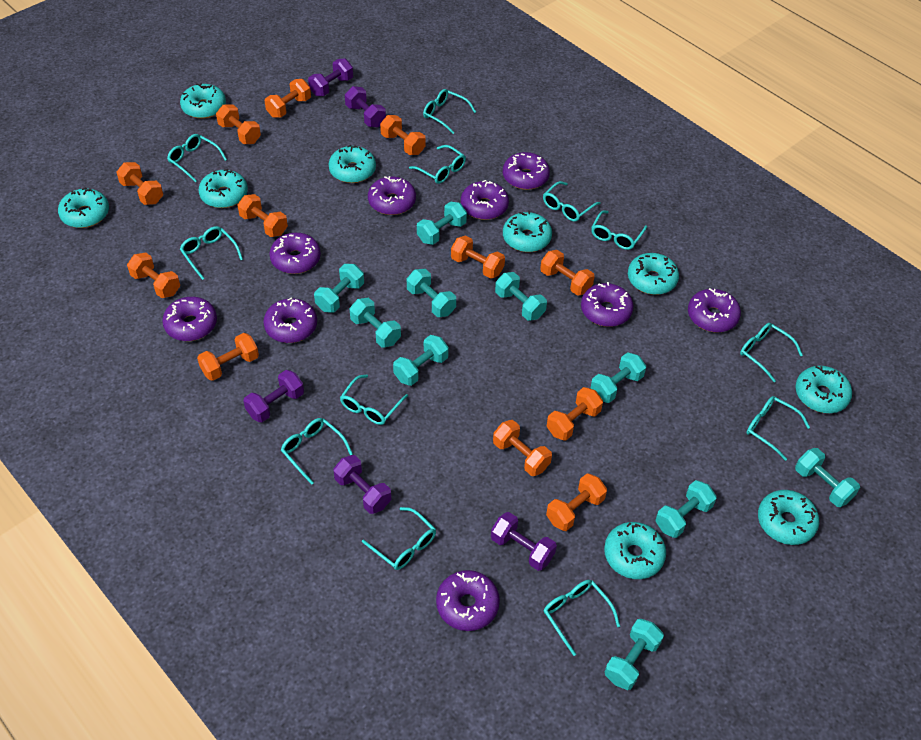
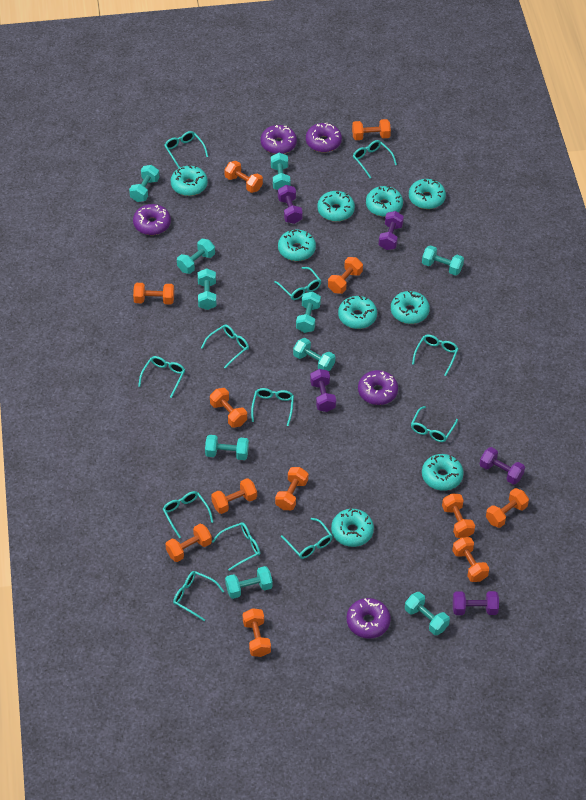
purple donut: [162,297,217,341] [263,297,317,343] [269,233,321,274] [368,176,416,215] [436,570,500,631] [461,180,509,220] [503,152,550,190] [581,282,634,327] [688,288,741,332] = 9 -> [133,204,171,235] [261,125,297,154] [306,123,342,152] [347,598,391,639] [358,370,398,405] = 5

